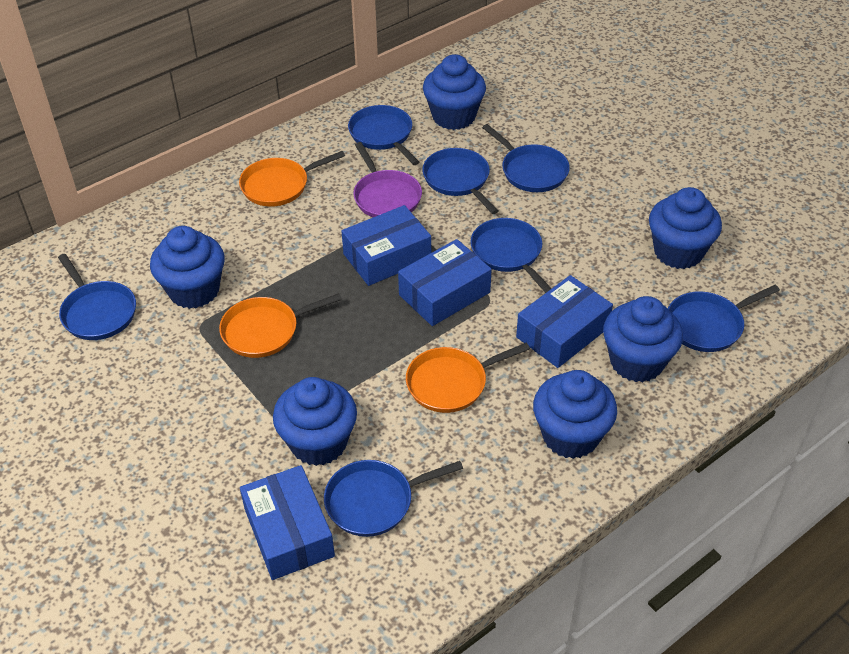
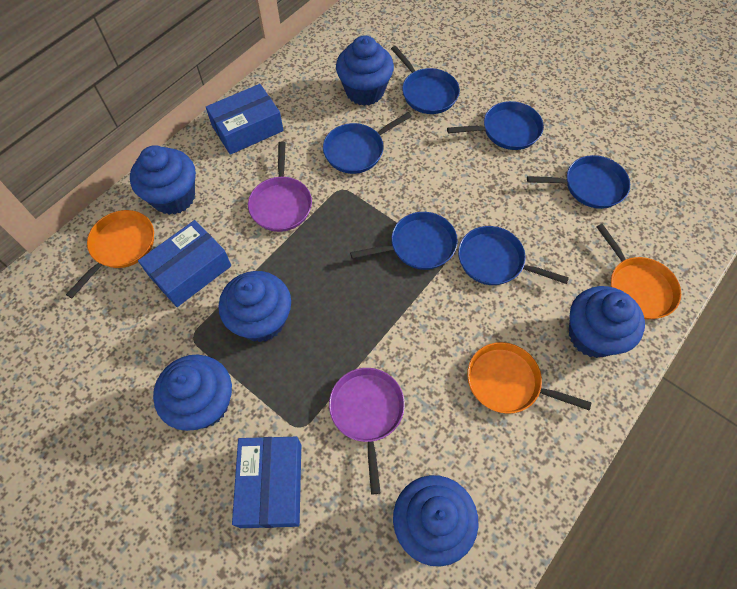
blue box: [240,465,335,580] [341,205,431,286] [398,239,492,326] [516,275,613,368] = 4 -> [138,220,231,307] [206,84,283,155] [232,437,301,528] = 3
blue pan: [58,254,136,340] [324,460,463,537] [348,105,419,165] [422,148,498,214] [470,218,552,293] [482,124,570,192] [668,285,780,352] = 7 -> [323,112,412,174] [350,212,458,270] [391,46,460,114] [447,101,544,150] [458,226,569,285] [527,155,630,209] = 6
purple pan: [353,142,422,217] = 1 -> [248,142,312,232] [329,368,405,494] = 2

